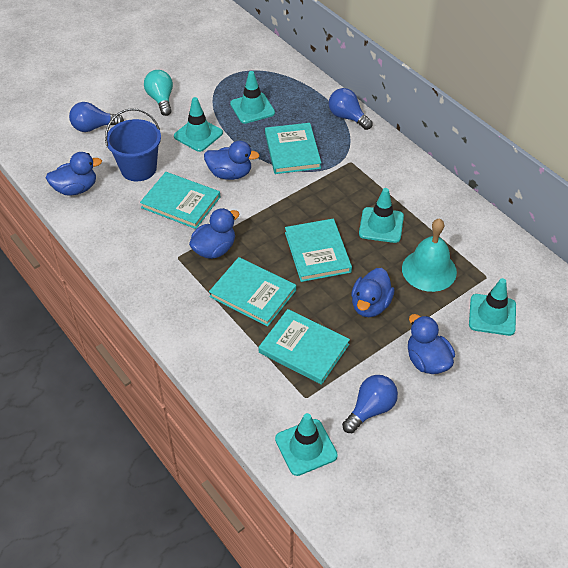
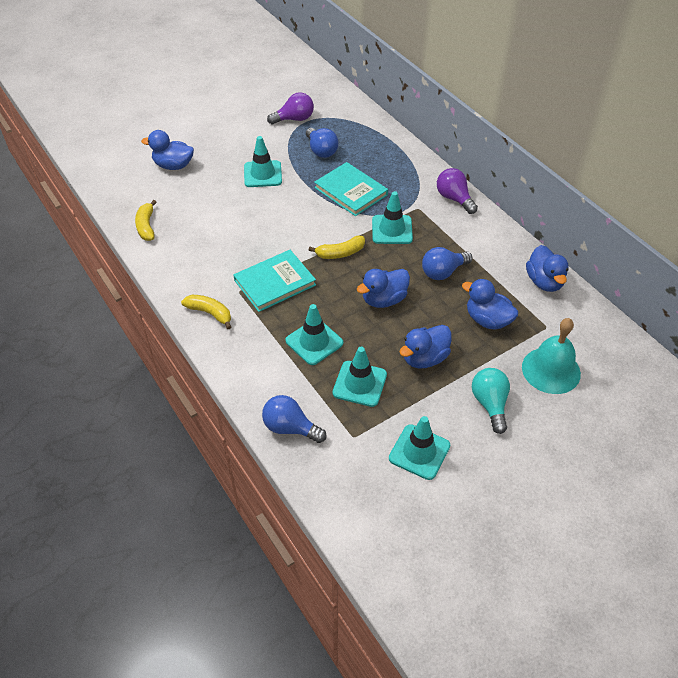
blue bucket: [105,108,161,181] = 1 -> none = 0
purple light bulb: none = 0 -> [267,92,314,124] [437,168,478,214] = 2
turquoise book: [140,172,220,229] [209,257,296,327] [258,309,350,385] [265,123,321,174] [285,219,352,282] = 5 -> [234,250,316,312] [314,162,388,216] = 2
yellow banana: none = 0 -> [135,200,157,241] [181,295,231,329] [309,236,365,259] = 3

